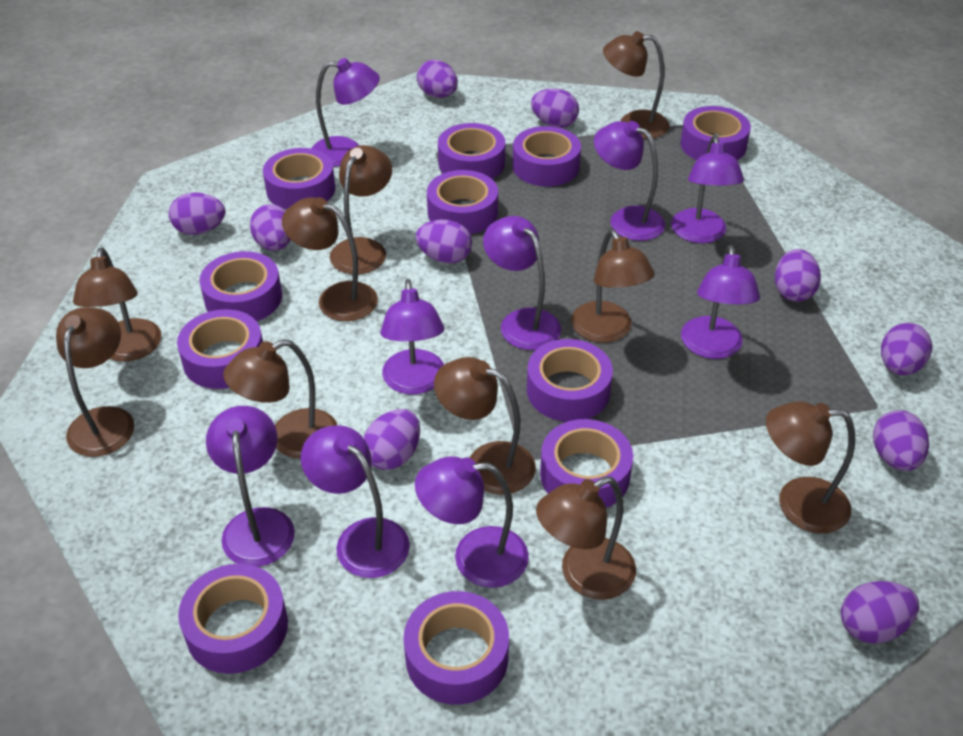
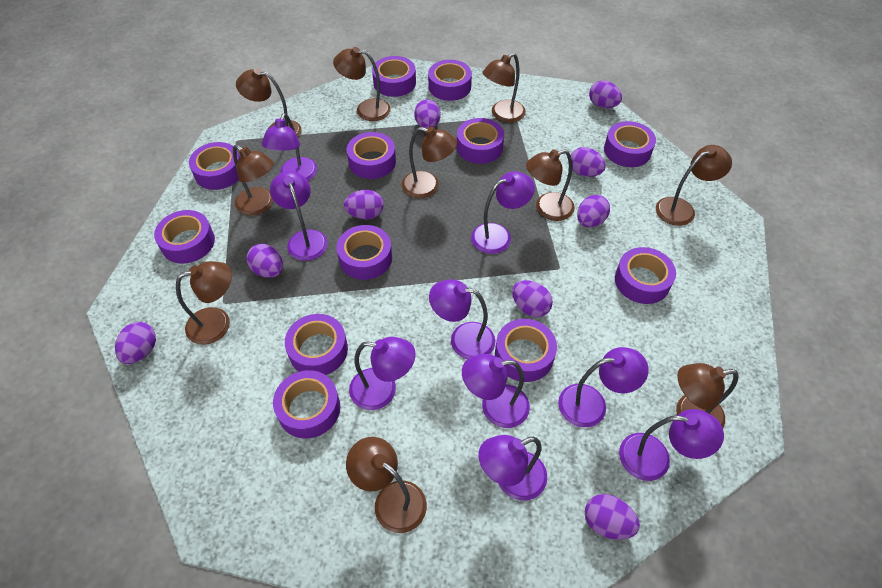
purple egg: [169,192,225,235] [250,204,291,251] [364,409,420,470] [416,220,472,263] [417,60,458,98] [531,88,579,128] [775,249,821,302] [841,581,919,644] [873,410,929,471] [881,323,932,376] = 10 -> [115,322,156,364] [246,244,283,278] [344,190,384,219] [414,99,441,129] [512,280,553,317] [571,147,606,177] [577,195,610,228] [585,494,640,540] [589,80,622,108] = 9
purple tape: [177,309,263,389] [178,564,288,674] [199,251,282,321] [263,148,335,209] [404,591,509,705] [427,170,498,234] [438,123,505,179] [513,126,581,187] [527,339,613,422] [540,419,633,508] [680,106,751,160] = 11 -> [154,210,215,264] [189,142,240,190] [273,370,340,439] [285,314,348,375] [337,225,392,280] [347,132,396,179] [372,56,416,97] [428,60,472,101] [457,118,504,164] [495,319,557,382] [604,121,656,167] [615,247,676,304] = 12

